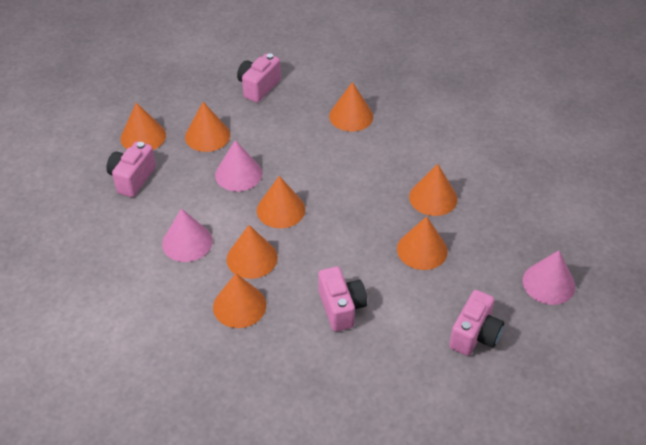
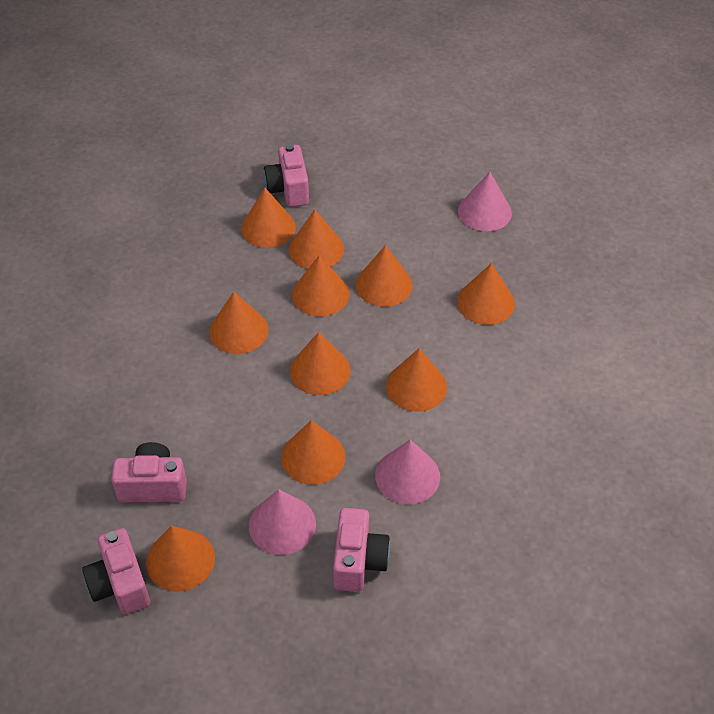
orange cone: [120,102,166,150] [185,102,230,152] [213,273,266,328] [227,225,278,279] [257,176,305,228] [329,82,373,132] [397,216,448,270] [409,164,457,216] = 8 -> [146,526,215,592] [209,292,268,354] [241,188,296,248] [281,420,346,485] [289,209,344,269] [290,332,351,395] [292,255,349,317] [356,245,413,307] [386,348,447,412] [457,263,515,325] = 10

